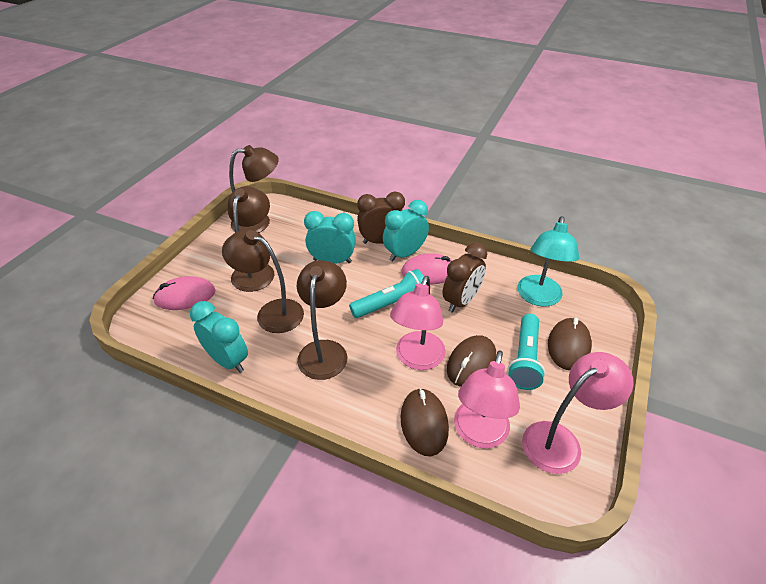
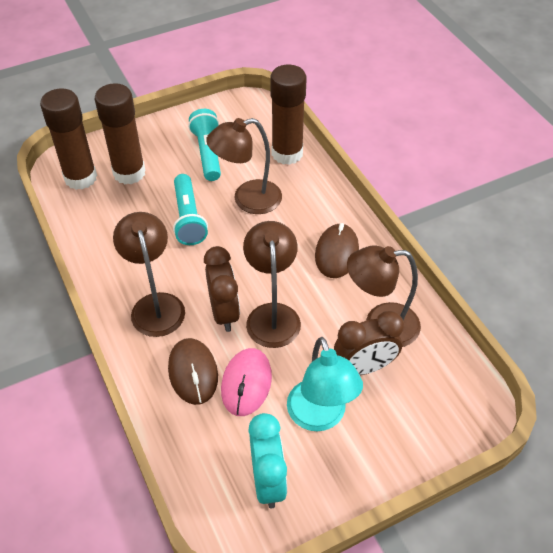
brown glue stick: none = 0 -> [40,88,97,190] [95,83,146,184] [270,65,307,165] = 3
brown mouse: [401,388,449,456] [447,335,496,387] [548,317,592,370] = 3 -> [168,338,218,405] [315,223,359,278] = 2
pink lamp: [390,276,446,370] [454,351,520,448] [522,352,634,474] = 3 -> none = 0
pink mouse: [153,276,215,310] [401,253,453,285] = 2 -> [221,348,272,416] = 1
turquoise clock: [190,301,248,373] [304,211,356,264] [383,200,429,262] = 3 -> [248,413,287,509] = 1

